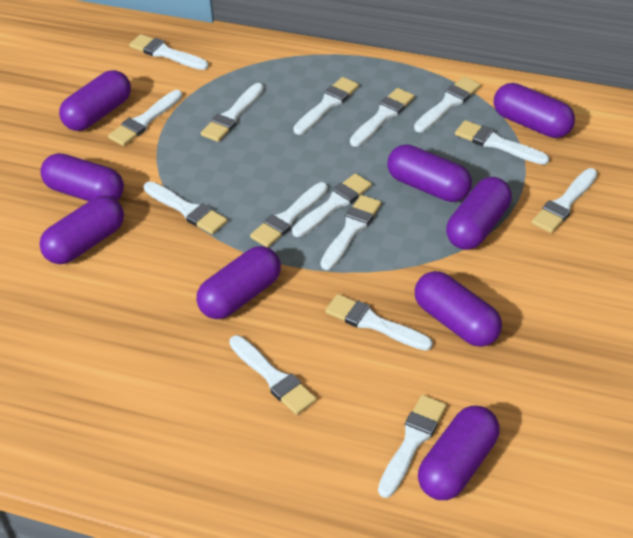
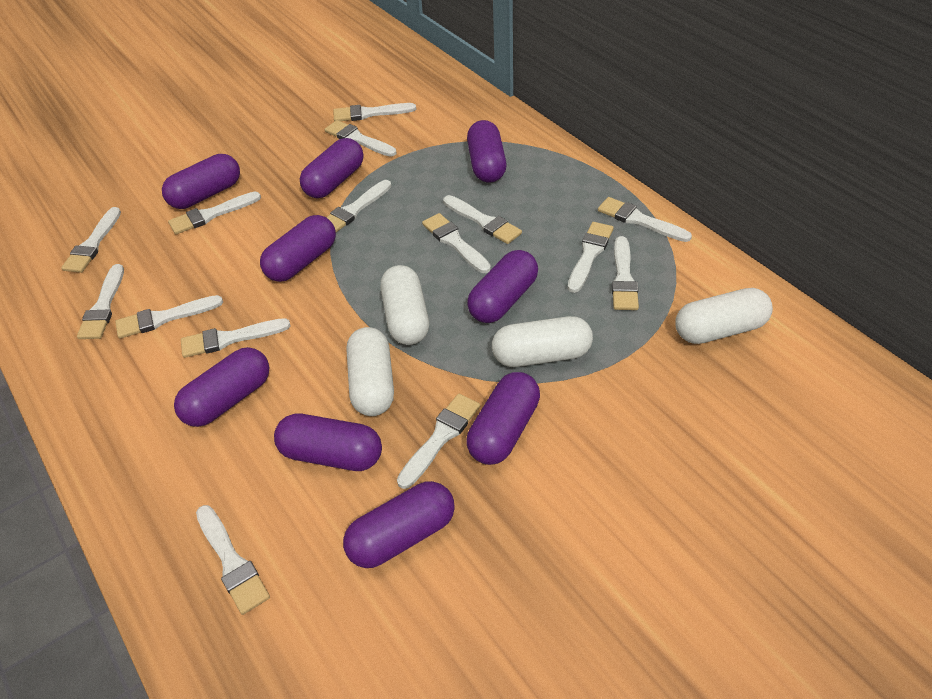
white capsule: none = 0 -> [347,327,394,416] [381,265,429,345] [492,316,593,367] [675,288,773,344] = 4

